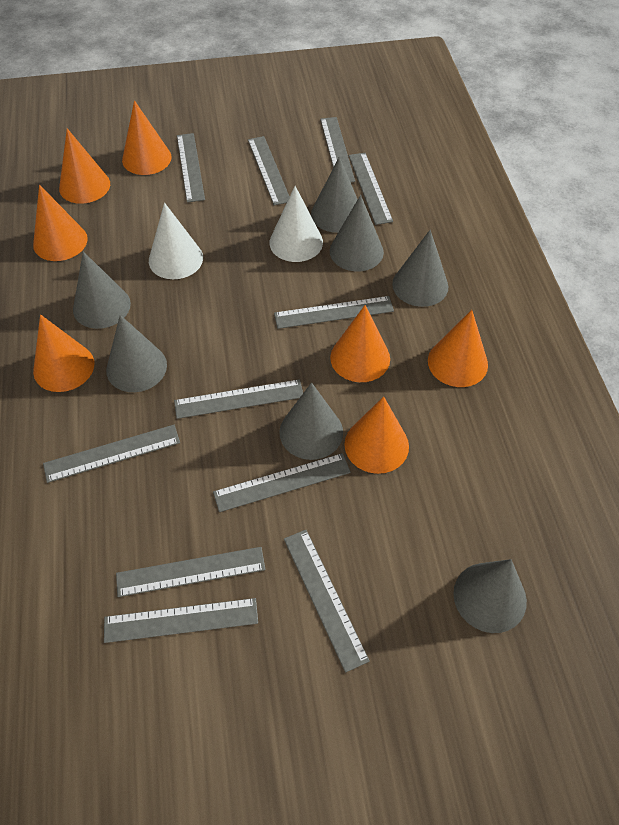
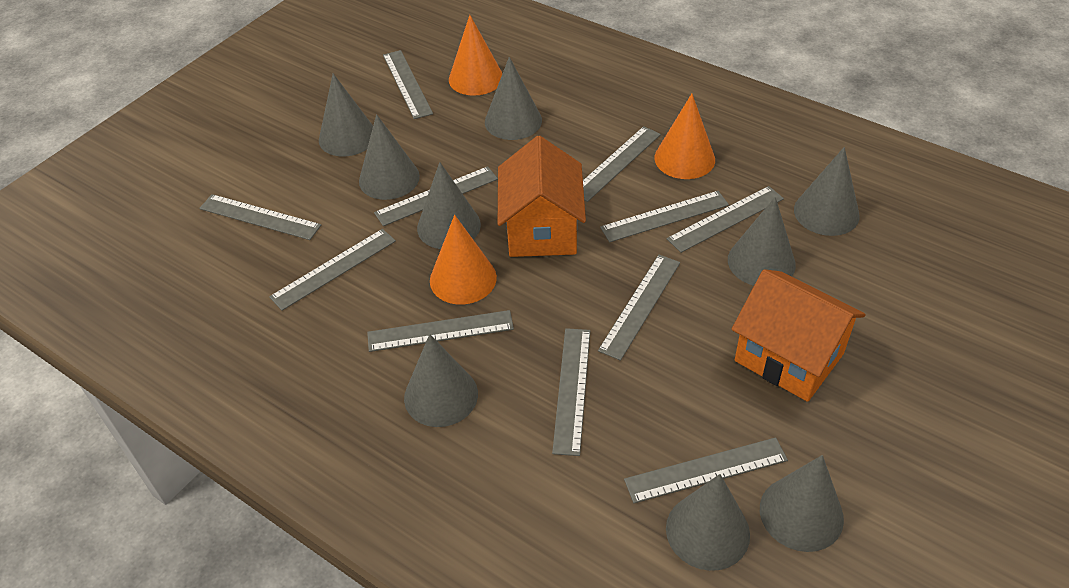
grey cone: [73,251,131,329] [106,315,167,392] [279,382,343,460] [311,157,358,233] [330,195,384,271] [392,230,448,307] [453,559,527,633] = 7 -> [319,74,373,157] [359,114,420,200] [404,334,478,427] [417,162,481,249] [485,57,542,140] [666,474,750,571] [728,197,796,286] [760,455,844,552] [794,147,860,236] = 9
orange cone: [33,185,88,261] [33,314,94,392] [59,128,110,204] [122,100,172,175] [330,305,390,382] [344,396,409,474] [428,310,488,387] = 7 -> [430,215,497,304] [449,15,502,96] [655,94,715,179] = 3
orange house: none = 0 -> [498,136,586,257] [732,269,866,402] = 2
white cone: [149,203,203,279] [269,186,323,262] = 2 -> none = 0

